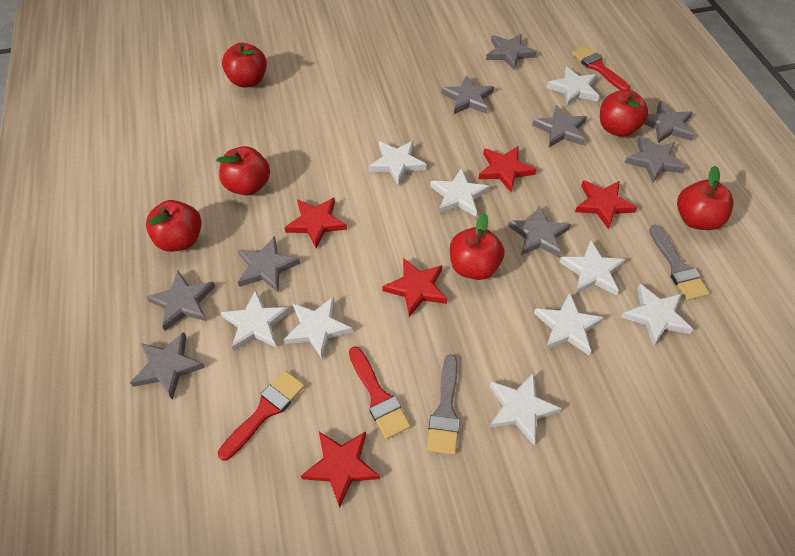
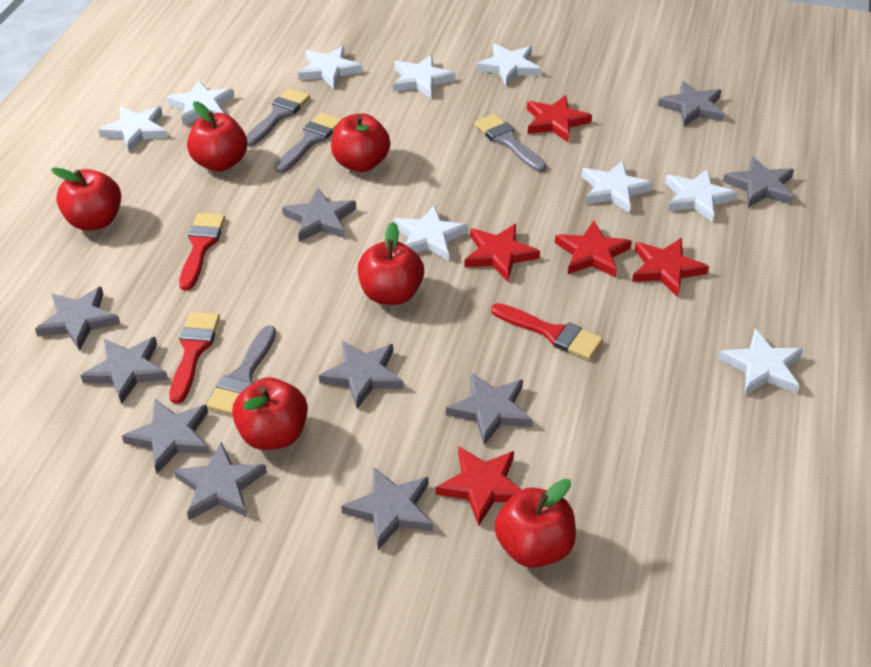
grey brush: [427,354,460,455] [649,225,709,301] = 2 -> [207,325,276,415] [246,88,310,146] [275,112,342,173] [474,114,547,172] = 4
grey star: [130,332,205,400] [147,271,215,331] [238,236,300,292] [441,75,494,114] [486,34,537,70] [508,206,571,258] [532,105,587,147] [625,136,686,183] [644,101,694,143] = 9 -> [35,287,120,351] [80,337,168,405] [122,399,210,474] [174,442,267,520] [282,188,356,242] [318,341,404,409] [341,466,433,550] [446,373,533,445] [658,81,724,127] [723,156,794,208] = 10

